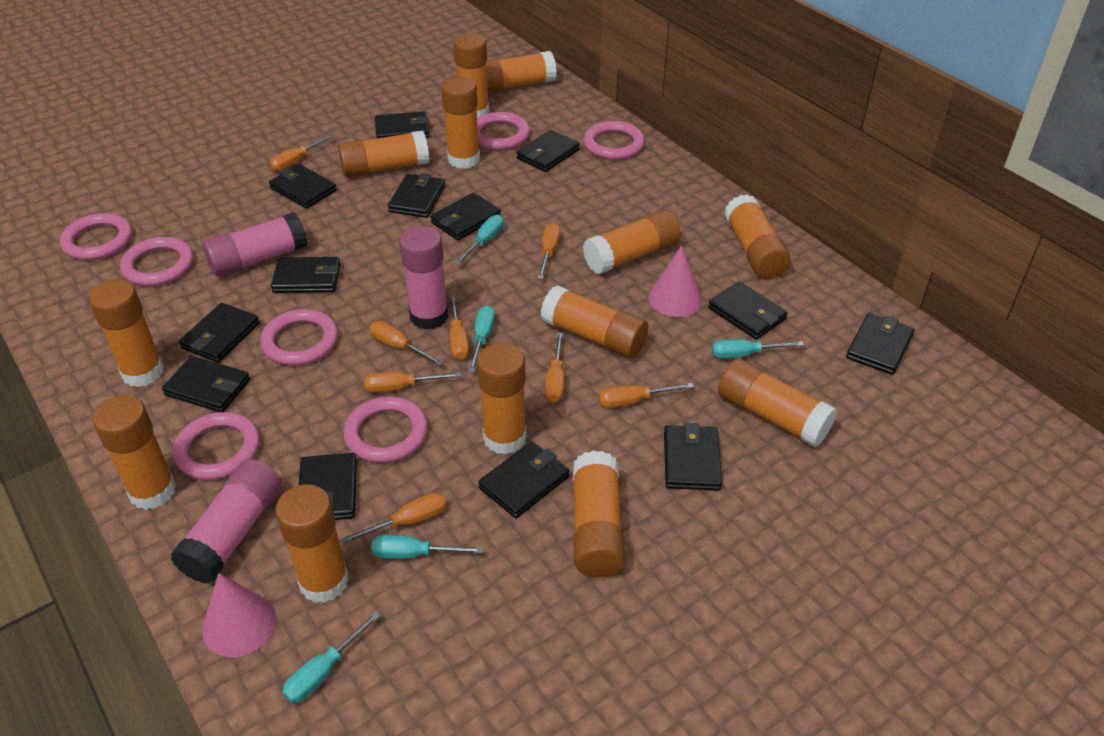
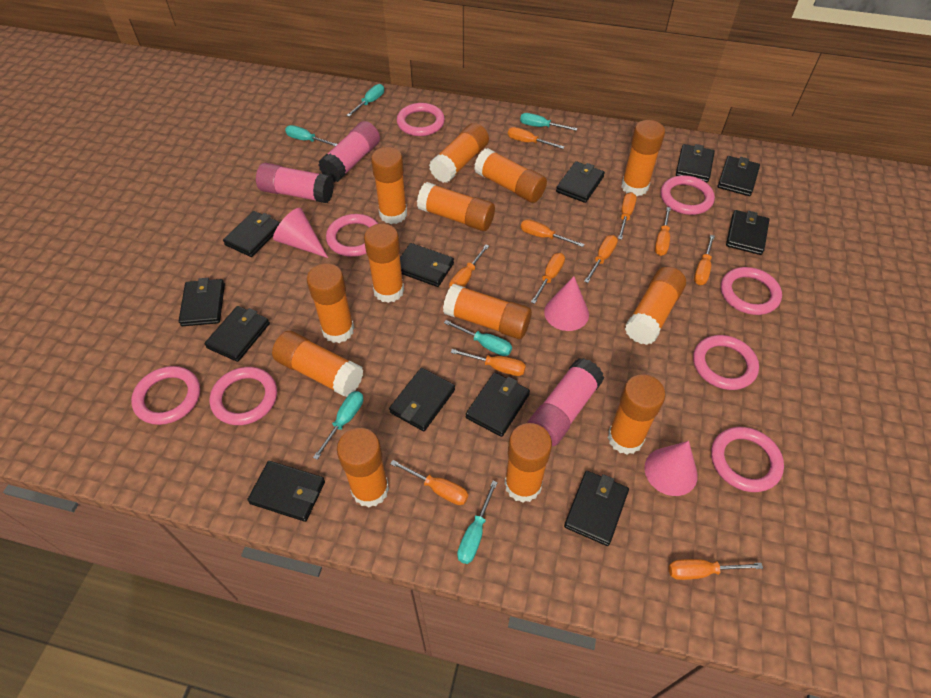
black wallet: [162,356,250,412] [179,303,260,363] [269,164,337,209] [271,257,340,293] [298,453,357,520] [375,111,430,138] [388,173,445,218] [431,192,501,240] [478,441,569,518] [516,130,580,172] [664,423,722,491] [708,281,788,340] [846,313,914,375] = 13 -> [179,278,225,326] [204,306,270,362] [223,211,280,257] [247,461,325,522] [389,368,455,431] [400,243,454,287] [466,373,530,437] [556,161,605,203] [564,471,629,546] [676,144,715,182] [718,156,760,196] [726,210,769,255] = 12
orange screwdriver: [270,135,333,171] [341,493,446,544] [364,372,461,393] [369,321,444,366] [450,295,469,360] [538,223,560,279] [545,333,564,403] [599,383,694,408] = 8 -> [390,460,468,505] [449,245,489,289] [451,349,526,376] [508,127,565,149] [521,219,585,247] [531,253,565,304] [584,235,618,283] [618,192,637,240] [655,207,671,256] [669,559,763,580] [694,235,715,285] = 11
pink cone: [202,573,276,658] [649,245,703,317] = 2 -> [273,208,328,258] [544,276,589,331] [644,441,698,496] = 3
pink ring: [60,213,132,260] [120,237,193,286] [173,412,260,480] [260,309,338,365] [343,397,428,463] [477,112,530,150] [584,121,645,160] = 7 -> [131,366,200,425] [210,367,277,425] [326,214,378,257] [397,103,445,136] [661,175,715,215] [693,335,759,390] [711,427,784,492] [721,267,782,315] = 8
turquoise screwdriver: [282,611,381,703] [371,535,483,559] [455,215,504,265] [468,305,495,372] [712,339,804,359] = 5 -> [285,125,337,146] [313,391,363,460] [347,84,384,117] [444,320,512,356] [457,481,498,564] [520,113,578,131] = 6

